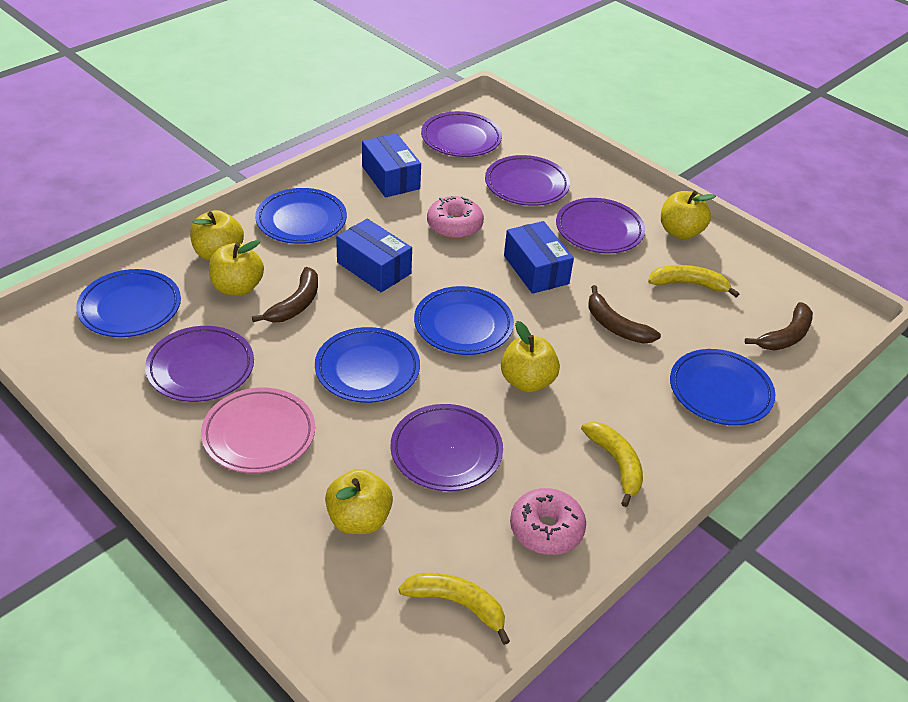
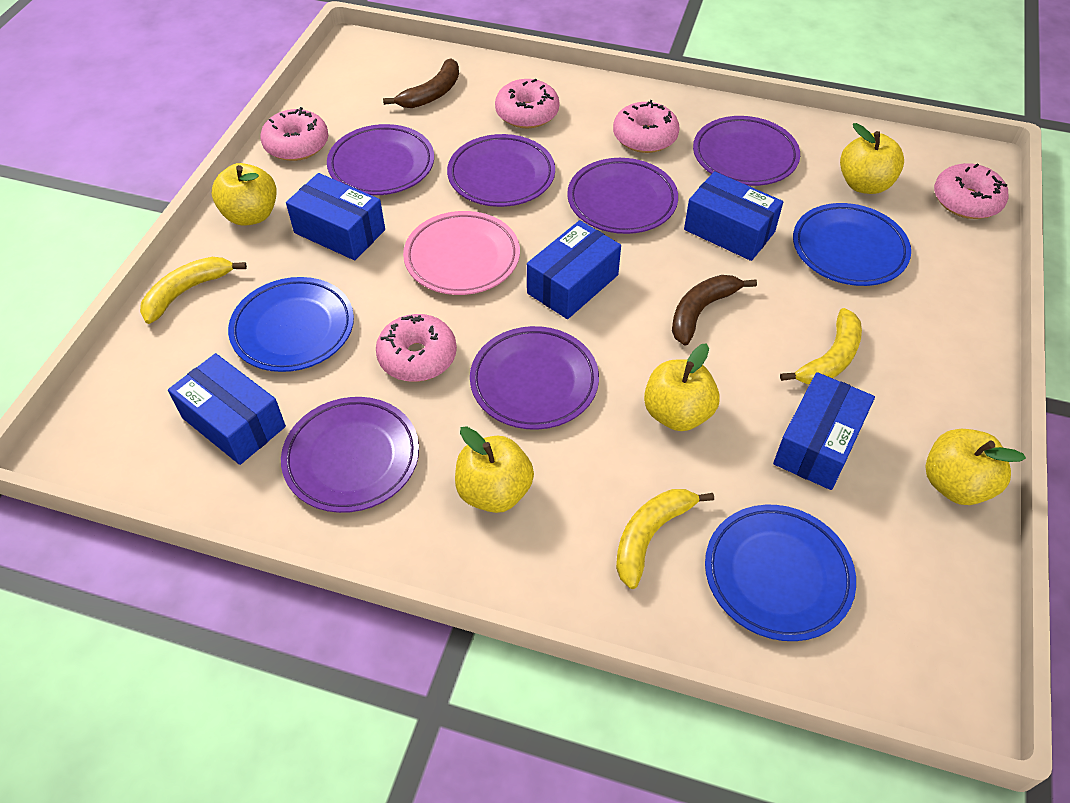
blue box: [336,219,412,292] [362,133,421,198] [504,221,574,294] = 3 -> [168,353,286,465] [286,173,385,260] [527,220,621,319] [684,171,783,261] [773,372,875,490] = 5
blue plate: [76,269,181,337] [255,188,347,244] [315,327,420,403] [414,286,514,355] [670,349,775,425] = 5 -> [228,277,354,372] [705,505,856,641] [793,203,911,286] = 3
brown banana: [252,267,318,323] [588,285,661,344] [745,302,813,350] = 3 -> [383,58,459,108] [672,275,757,345] = 2
pink donut: [427,196,484,239] [510,488,586,555] = 2 -> [260,107,328,161] [376,314,457,382] [495,79,559,128] [613,100,680,153] [934,163,1008,219] = 5
purple plate: [145,326,254,402] [390,404,503,491] [421,111,502,157] [485,155,570,206] [556,198,645,253] = 5 -> [281,397,419,513] [327,124,434,195] [447,134,555,207] [470,326,599,430] [567,158,678,234] [693,116,800,186] = 6

